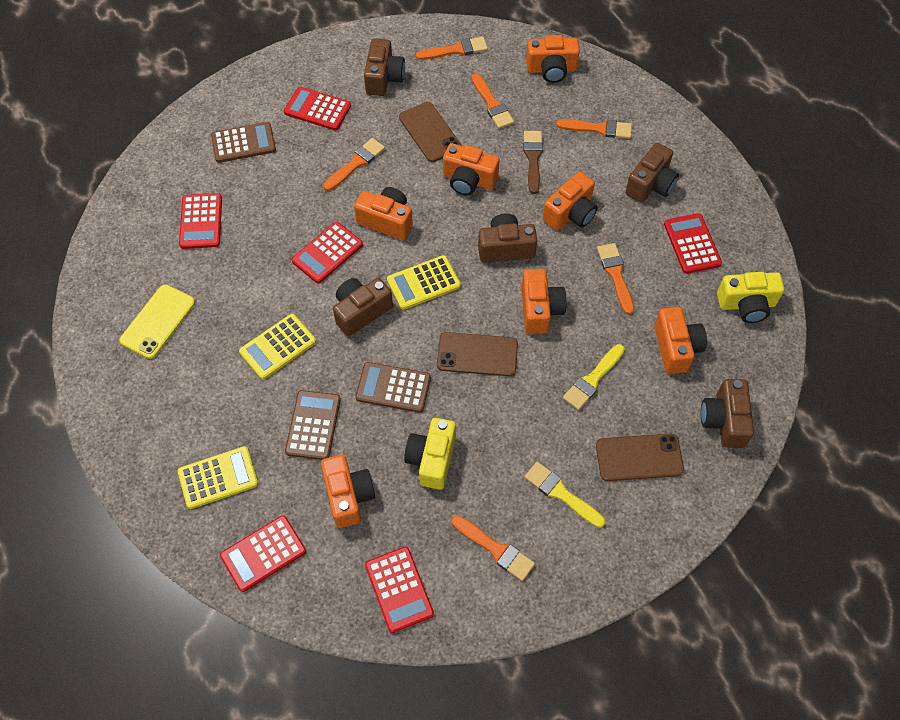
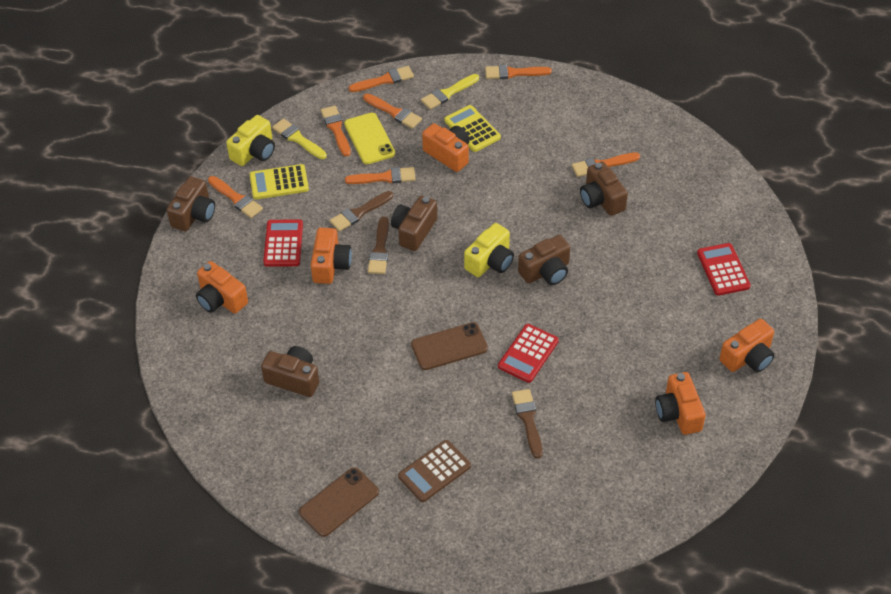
brown brush: [523,131,543,194] = 1 -> [330,191,393,232] [368,217,389,274] [512,389,543,458] = 3
brown calculator: [211,122,276,163] [285,390,341,460] [355,362,431,413] = 3 -> [398,440,471,502] = 1
brown phone: [399,102,461,162] [437,332,518,376] [596,434,684,481] = 3 -> [299,467,379,537] [411,322,488,370] = 2
orange brush: [323,138,385,191] [416,37,488,60] [452,515,535,581] [472,73,514,129] [556,119,632,139] [597,243,634,315] = 6 -> [208,176,263,218] [321,106,351,156] [345,167,416,184] [349,66,414,92] [363,93,422,129] [485,65,552,79] [572,152,640,177] = 7
orange camera: [321,455,375,528] [354,187,413,240] [443,143,500,195] [521,269,567,334] [526,35,580,83] [543,172,598,230] [654,307,707,374] = 7 -> [196,261,248,314] [311,228,352,284] [422,123,470,172] [655,372,706,435] [719,319,774,372] = 5
red calculator: [179,193,222,249] [220,515,306,592] [284,87,351,131] [292,222,363,284] [365,546,434,633] [664,213,722,274] = 6 -> [263,219,303,267] [498,324,559,383] [697,243,751,296] = 3
yellow calculator: [178,446,258,509] [239,314,316,380] [387,255,461,310] = 3 -> [249,164,309,199] [444,105,501,152] = 2

